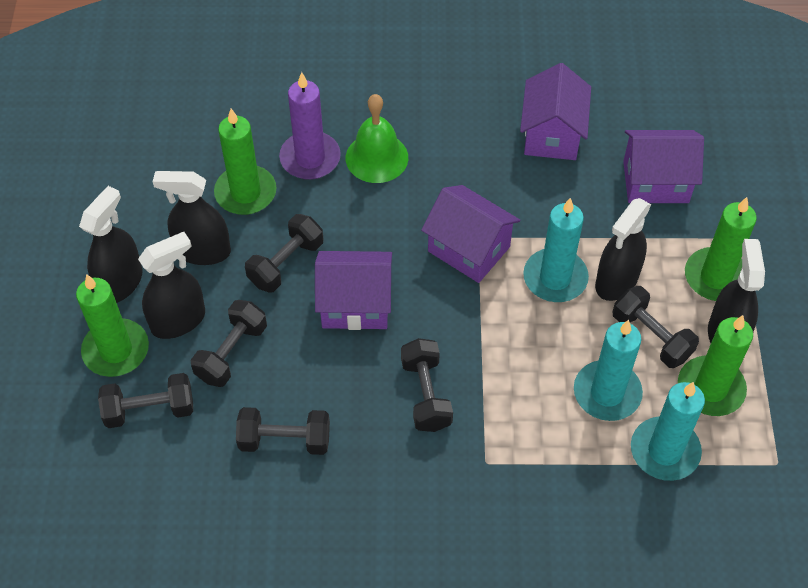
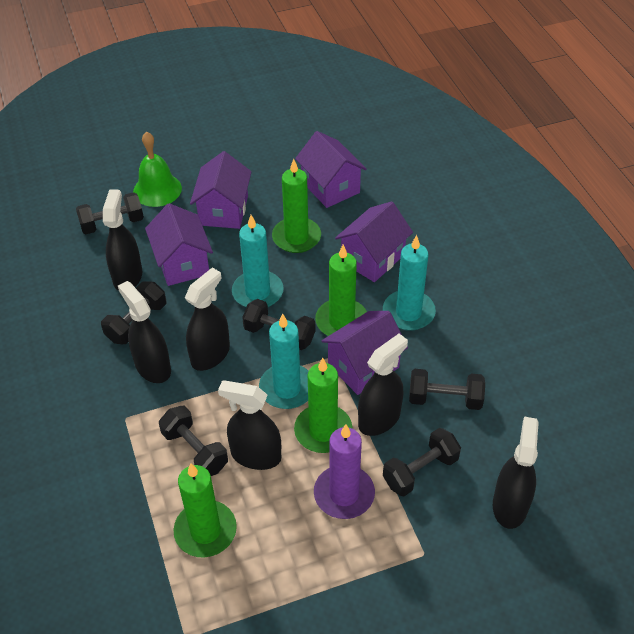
black spray bottle: [79,186,142,303] [138,232,205,339] [152,171,231,265] [595,198,651,301] [708,239,765,343] = 5 -> [103,189,142,291] [118,281,171,383] [185,268,230,371] [218,380,281,470] [358,334,408,436] [493,416,539,529] = 6
purple house: [315,251,392,330] [421,185,520,283] [520,63,591,160] [623,130,704,203] = 4 -> [145,203,213,286] [190,151,252,229] [295,131,367,208] [322,311,408,395] [335,201,413,282] = 5

